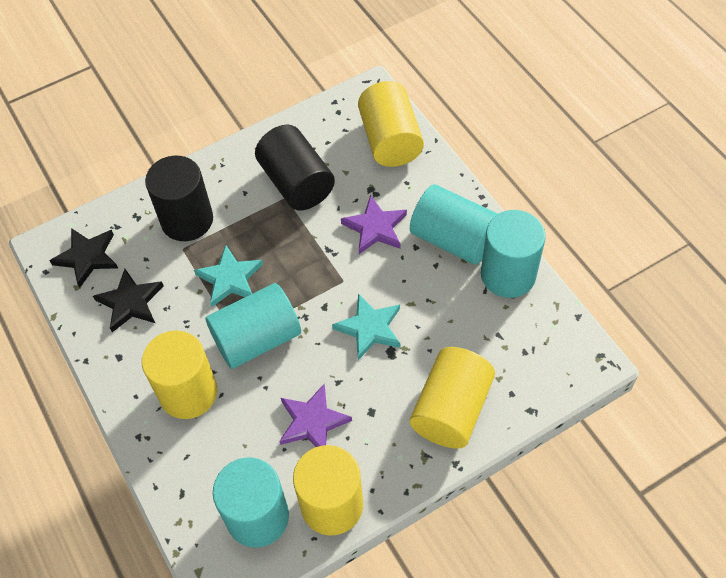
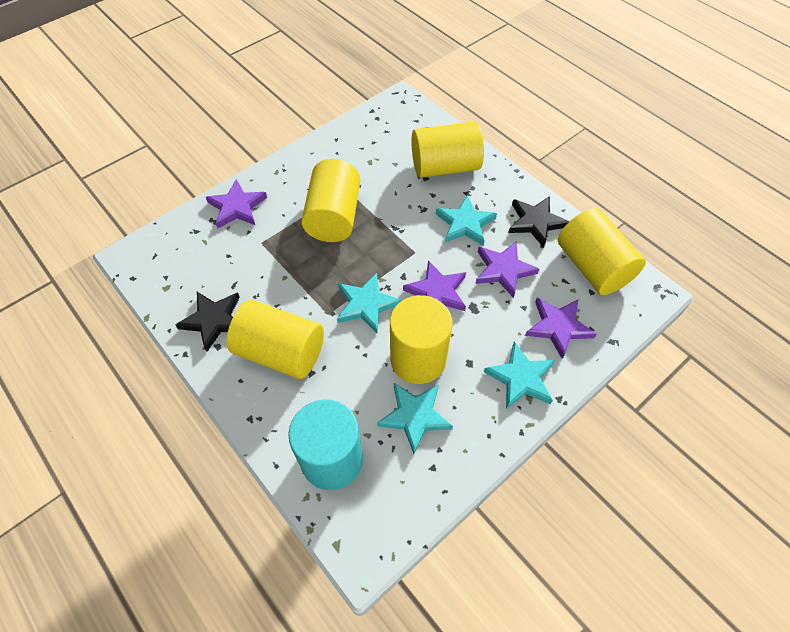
black cylinder: [145,156,213,241] [255,125,335,210] = 2 -> none = 0
purple star: [280,384,352,447] [341,195,407,254] = 2 -> [206,179,267,229] [403,260,466,311] [475,242,539,298] [525,298,597,359] = 4
turquoise cylinder: [205,283,301,369] [213,458,289,548] [410,184,498,265] [481,210,546,298] = 4 -> [289,399,363,490] = 1
turquoise star: [194,245,263,307] [332,293,401,360] = 2 -> [337,273,401,333] [377,383,453,454] [436,195,497,246] [484,342,555,409] = 4
yellow cylinder: [142,330,217,419] [293,445,363,536] [358,81,424,167] [410,347,495,449] = 4 -> [227,300,324,379] [301,159,360,242] [390,295,453,384] [411,122,484,178] [558,208,646,295] = 5

